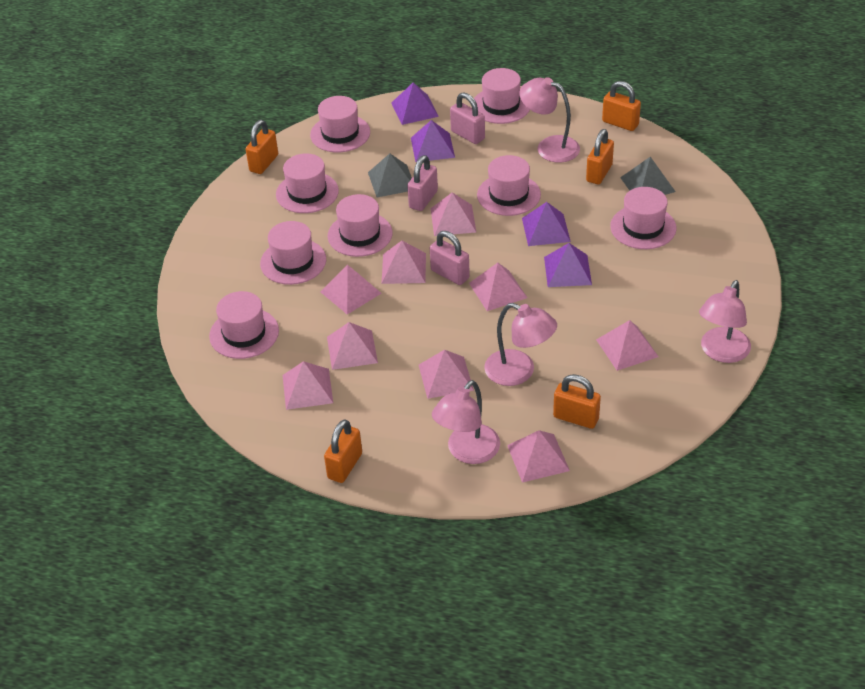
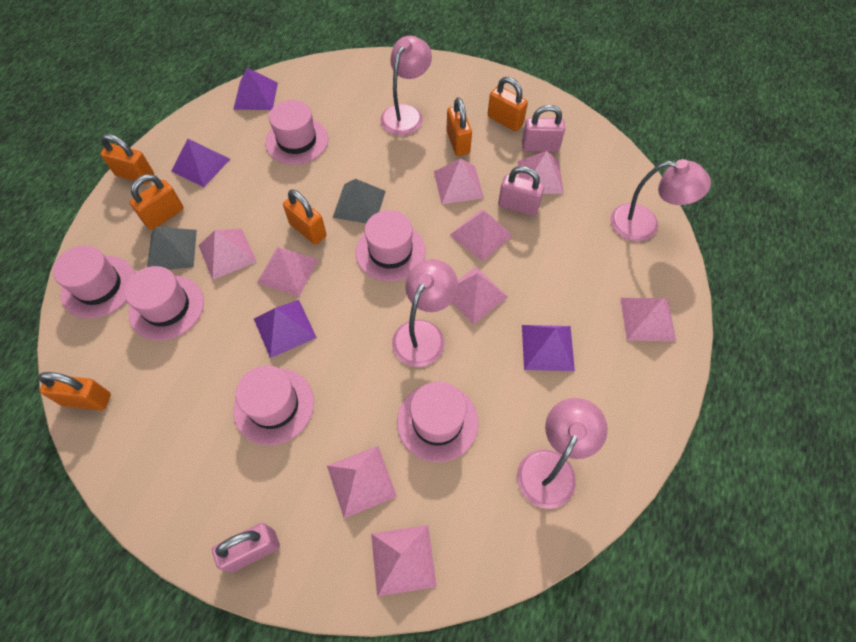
orange padlock: [246,120,278,174] [324,419,362,483] [553,374,601,429] [586,129,614,184] [602,81,641,131] = 5 -> [38,372,111,410] [100,134,154,184] [130,174,184,230] [283,189,327,245] [446,97,472,156] [488,77,528,131] = 6
pink hat: [209,291,279,359] [260,221,326,285] [276,153,339,213] [310,96,370,153] [328,194,393,257] [474,68,530,124] [477,155,541,216] [610,187,677,249] = 8 -> [53,245,135,319] [125,266,204,341] [233,365,314,445] [265,100,329,165] [356,210,426,281] [397,382,479,462] = 6

